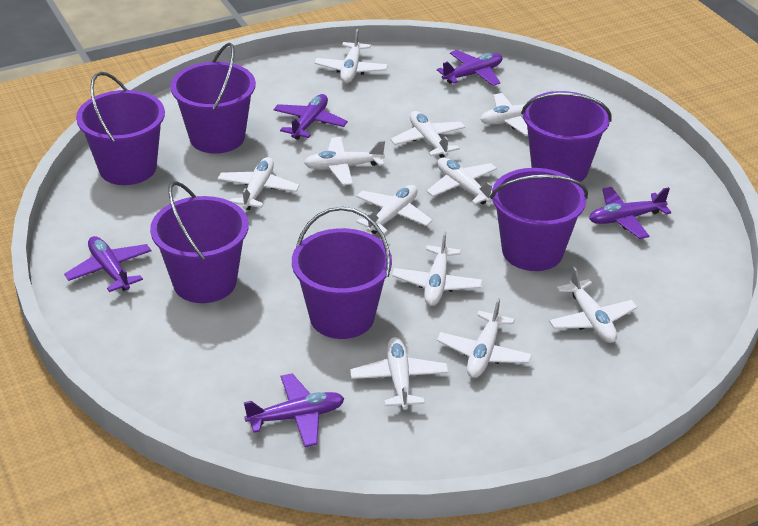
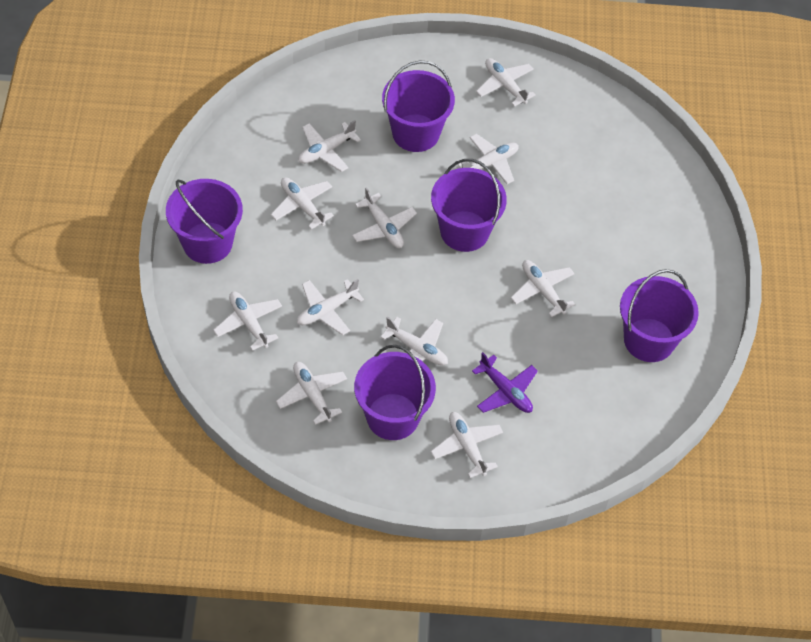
purple bucket: [76,72,165,185] [150,181,249,303] [170,42,256,154] [292,207,392,339] [490,168,588,271] [521,91,612,182] = 6 -> [166,179,243,264] [354,345,436,440] [382,60,455,152] [431,159,507,252] [620,269,699,362] = 5
purple plane: [64,236,151,292] [244,373,345,447] [273,94,348,140] [437,50,502,86] [589,187,671,239] = 5 -> [472,352,538,413] = 1

